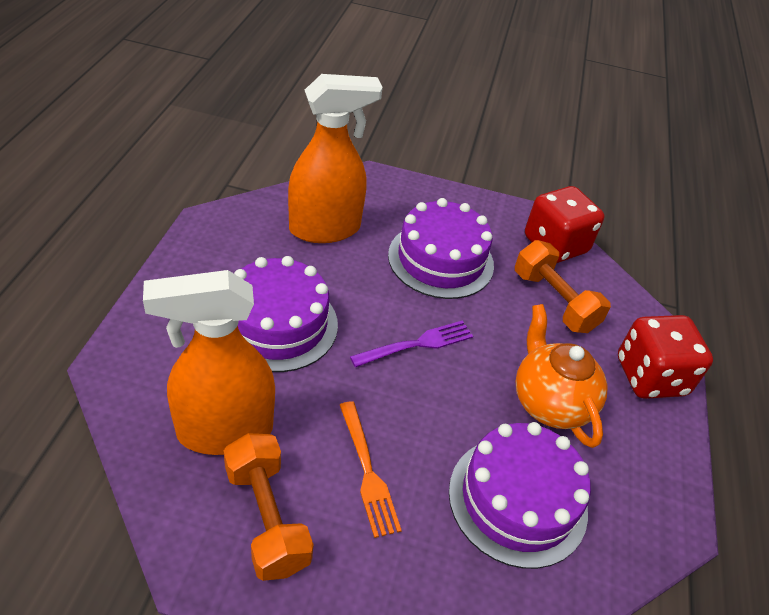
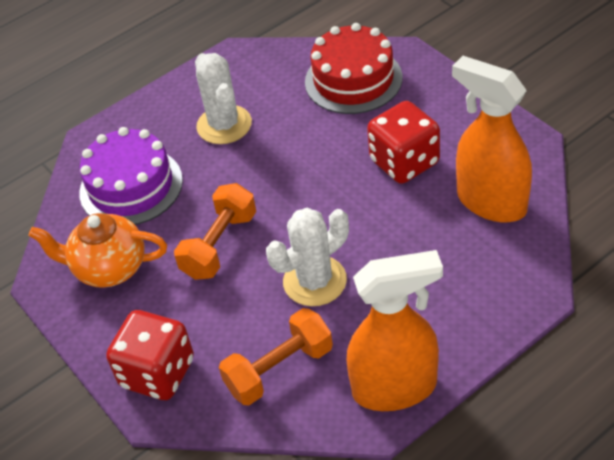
orange fork: [340,401,402,538] = 1 -> none = 0
purple cake: [234,256,338,372] [388,198,494,299] [449,422,591,569] = 3 -> [79,127,183,225] = 1
purple fork: [350,320,473,367] = 1 -> none = 0
red cake: none = 0 -> [305,23,403,114] = 1
white cactus: none = 0 -> [195,53,252,144] [266,208,349,306] = 2

